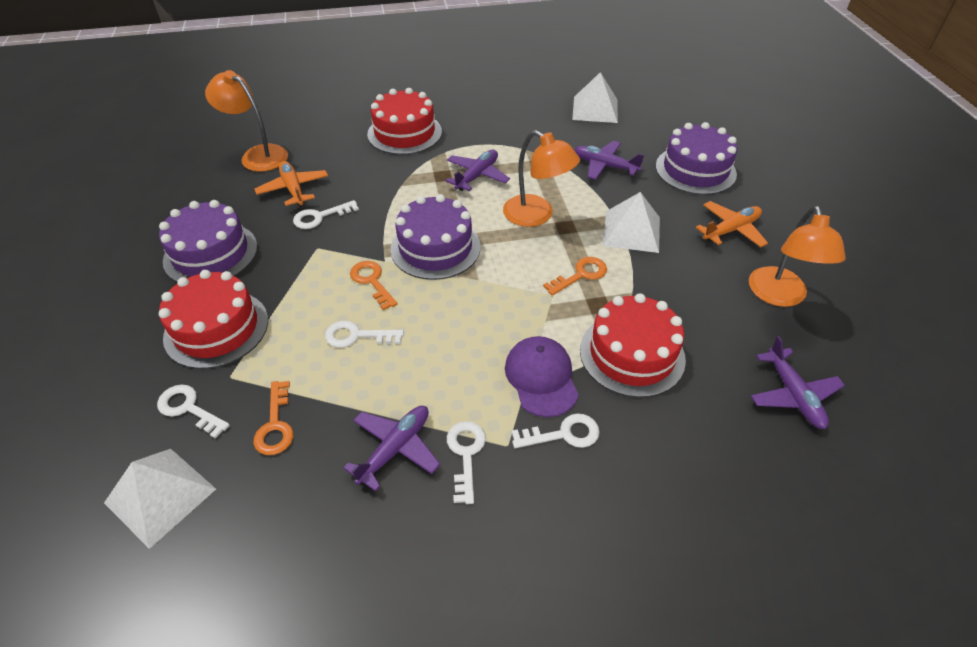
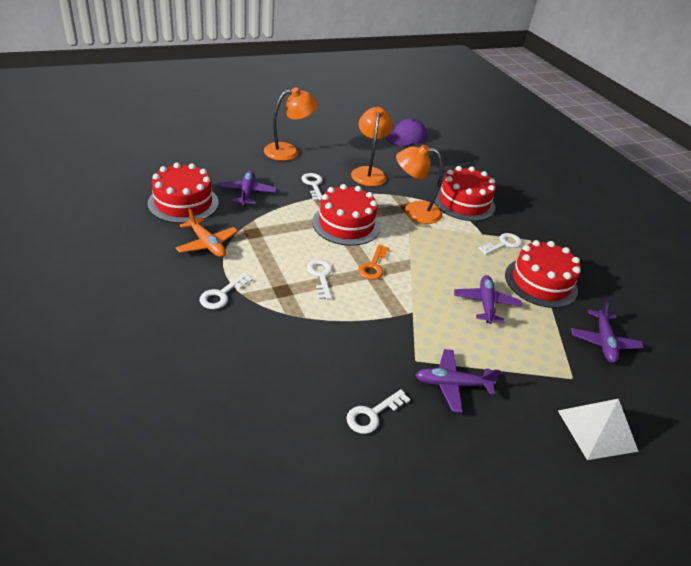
orange key: [253,381,294,455] [350,261,398,310] [543,257,607,296] = 3 -> [358,244,389,280] = 1
orange plane: [255,161,328,206] [696,201,768,247] = 2 -> [176,208,238,257] = 1
purple cake: [159,200,257,282] [391,194,481,280] [656,122,737,195] = 3 -> none = 0
red cake: [159,270,268,369] [367,88,442,155] [580,293,686,398] = 3 -> [148,163,219,224] [312,184,380,246] [434,166,496,221] [505,240,581,308] = 4
white pyramid: [104,449,216,549] [572,72,618,123] [603,192,660,253] = 3 -> [558,399,639,460] = 1

